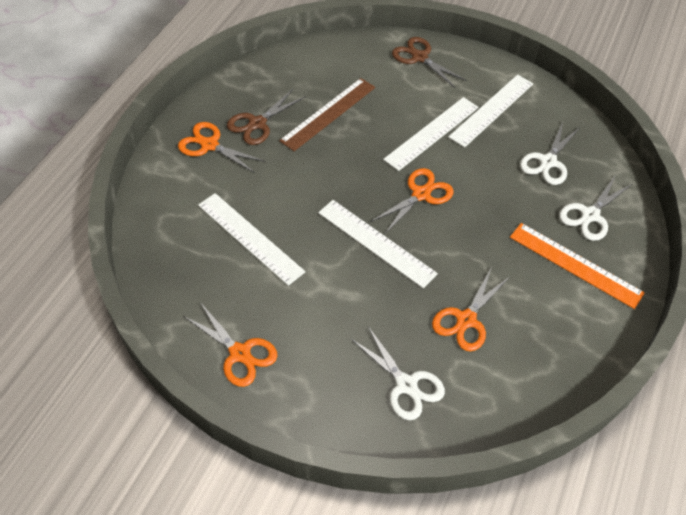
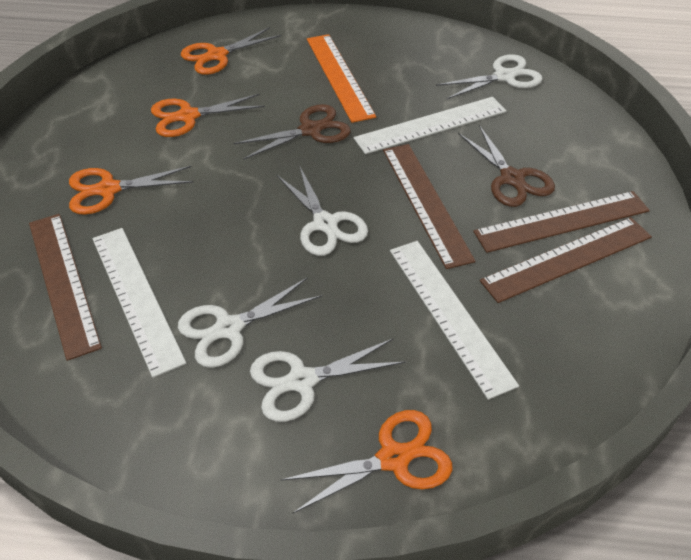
brown ruler: [279,78,375,151] = 1 -> [29,214,102,361] [383,144,475,269] [473,191,650,253] [480,217,652,303] = 4
white ruler: [198,193,305,286] [318,200,438,288] [383,97,479,171] [448,75,533,147] = 4 -> [92,228,186,378] [354,97,506,154] [390,241,519,400] = 3
white scissors: [351,326,445,420] [520,122,580,185] [559,176,632,241] = 3 -> [178,277,322,368] [250,338,405,422] [276,165,368,256] [436,54,543,99] = 4

